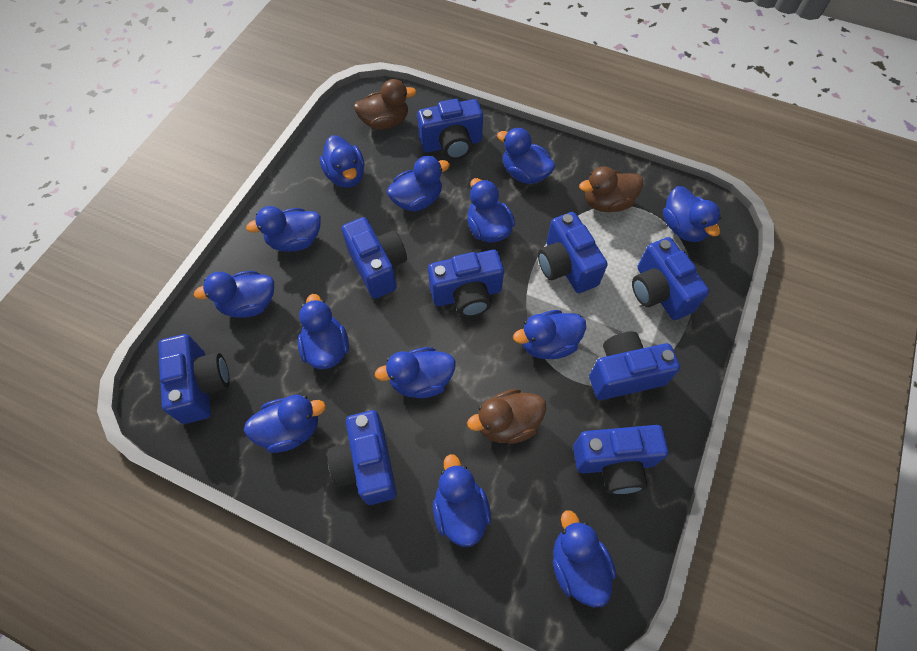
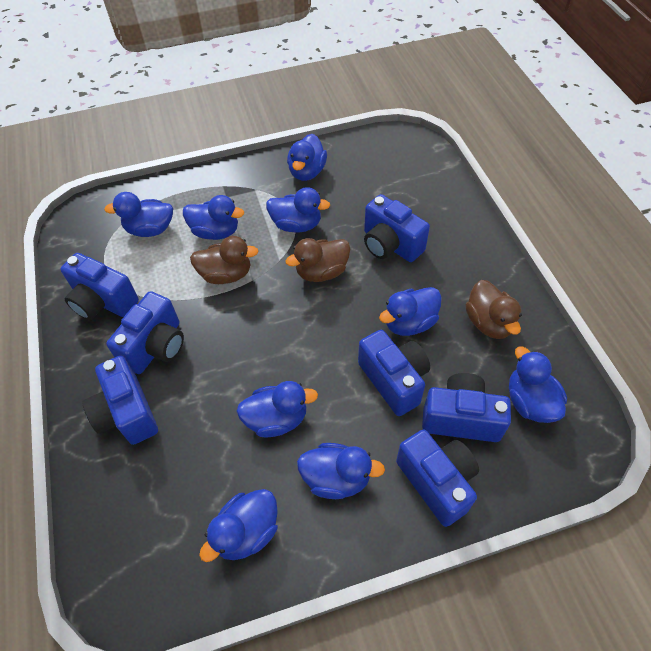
blue camera: [158,334,230,424] [327,410,397,505] [342,217,407,299] [417,99,483,160] [428,250,504,317] [538,212,608,293] [573,425,668,494] [589,331,680,400] [632,237,709,320] = 9 -> [60,253,139,320] [83,356,158,445] [106,291,184,374] [358,330,430,416] [364,194,430,262] [396,429,479,527] [422,373,511,442] = 7
blue duck: [194,271,274,318] [244,395,326,453] [246,206,321,252] [298,294,349,369] [320,135,365,188] [375,347,456,398] [387,156,450,211] [433,454,491,547] [467,178,515,242] [497,128,555,184] [513,310,586,359] [553,511,616,608] [663,186,721,242] = 13 -> [104,192,173,237] [183,195,244,240] [199,489,278,562] [236,381,318,438] [266,187,330,233] [287,134,327,181] [297,443,385,499] [379,287,442,336] [509,346,567,423] = 9

